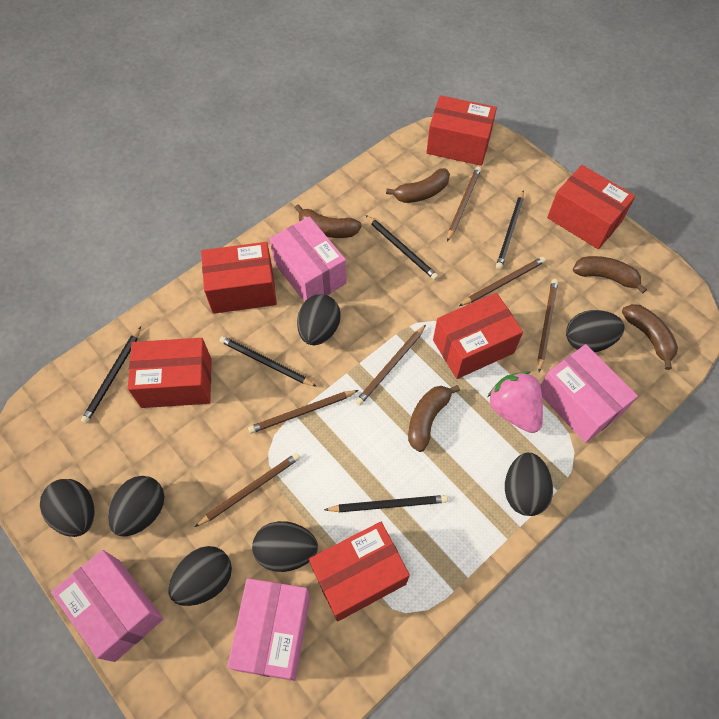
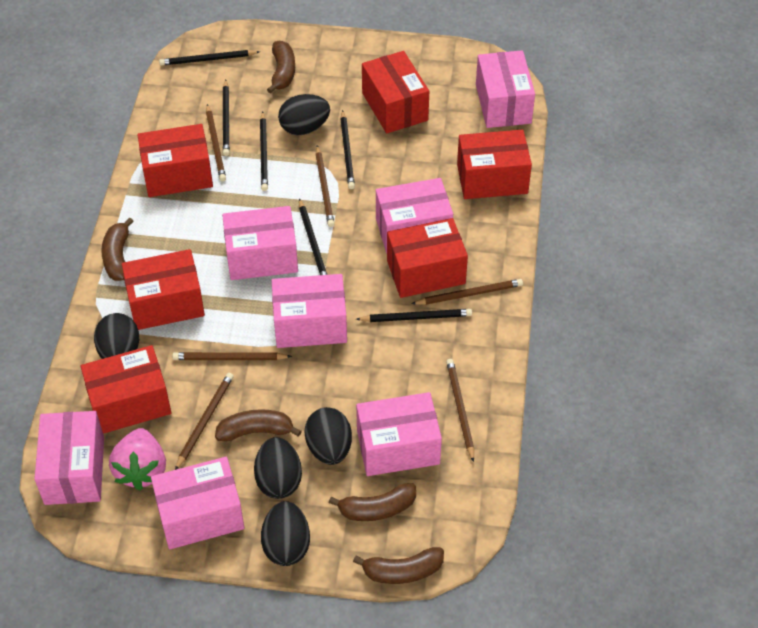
black egg: [40,479,95,537] [108,476,164,536] [168,546,232,606] [252,521,318,572] [297,294,341,345] [505,453,553,516] [566,310,625,352] = 7 -> [94,313,139,359] [254,437,302,499] [261,501,310,566] [278,94,330,135] [305,407,352,465] = 5
black pencil: [81,327,141,423] [219,336,317,387] [324,495,448,512] [365,215,438,280] [496,190,524,269] = 5 -> [159,50,260,66] [223,79,230,156] [260,112,268,191] [299,198,327,275] [340,110,355,189] [356,309,472,322] = 6
pink box: [51,550,163,662] [227,578,310,681] [269,216,347,302] [540,344,638,443] = 4 -> [34,411,104,505] [151,457,244,549] [222,206,298,280] [272,274,347,348] [356,392,442,476] [376,178,453,254] [476,50,535,128] = 7

